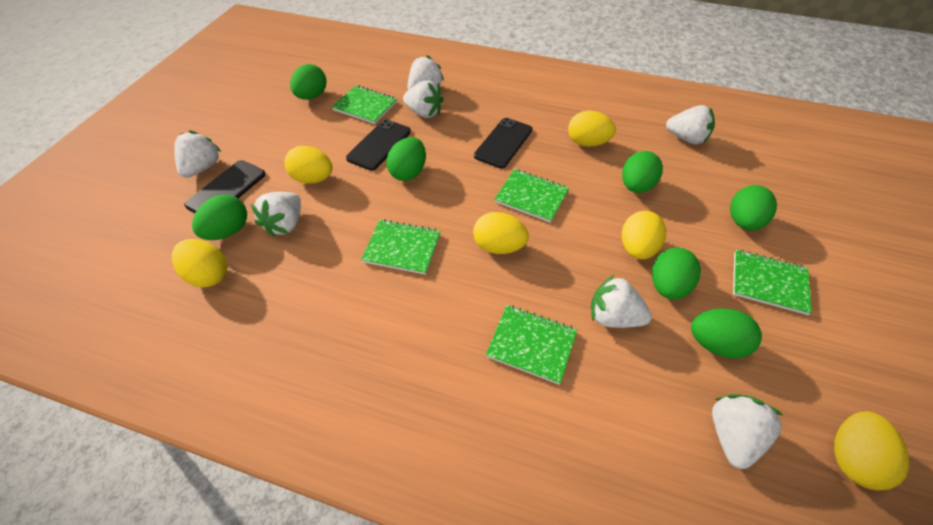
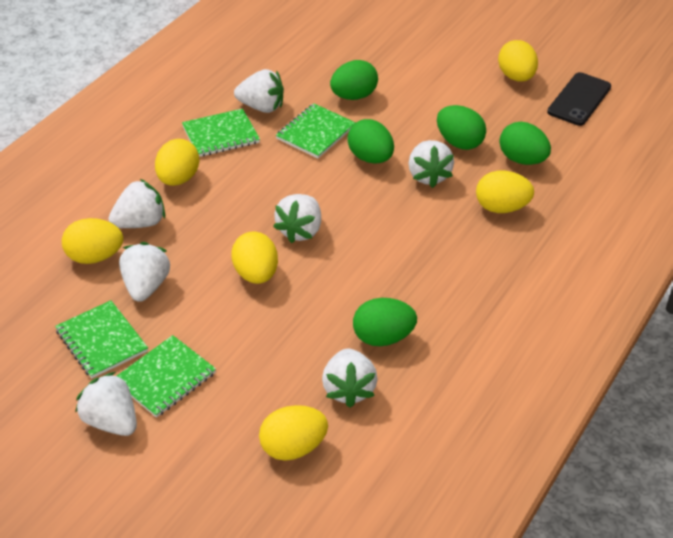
black phone: [184,160,265,213] [346,119,411,171] [474,118,533,168] = 3 -> [547,72,611,126] = 1
green egg: [192,195,247,240] [290,64,327,100] [387,137,426,181] [622,151,663,193] [652,248,701,300] [691,308,762,358] [730,185,777,231] = 7 -> [330,60,378,100] [347,119,394,163] [353,298,417,346] [437,105,486,150] [499,122,551,165] = 5
green notebook: [332,85,397,124] [361,219,440,275] [486,305,577,385] [494,169,569,223] [733,250,812,315] = 5 -> [55,300,148,378] [117,335,216,418] [182,108,260,157] [276,103,356,158] = 4

